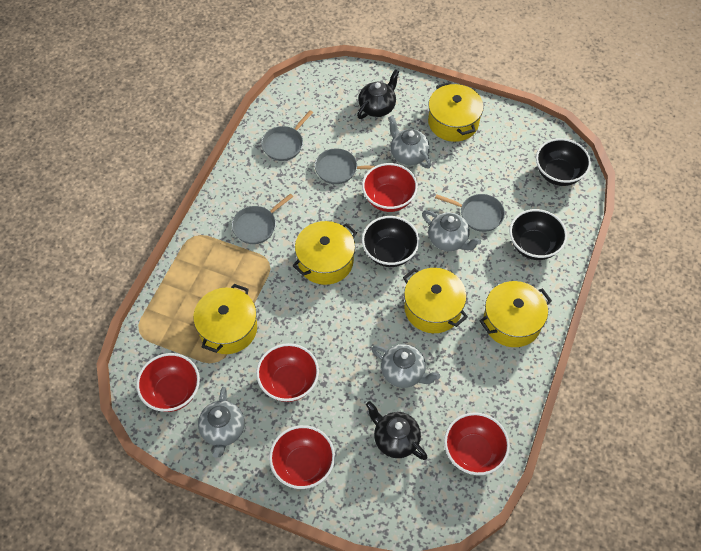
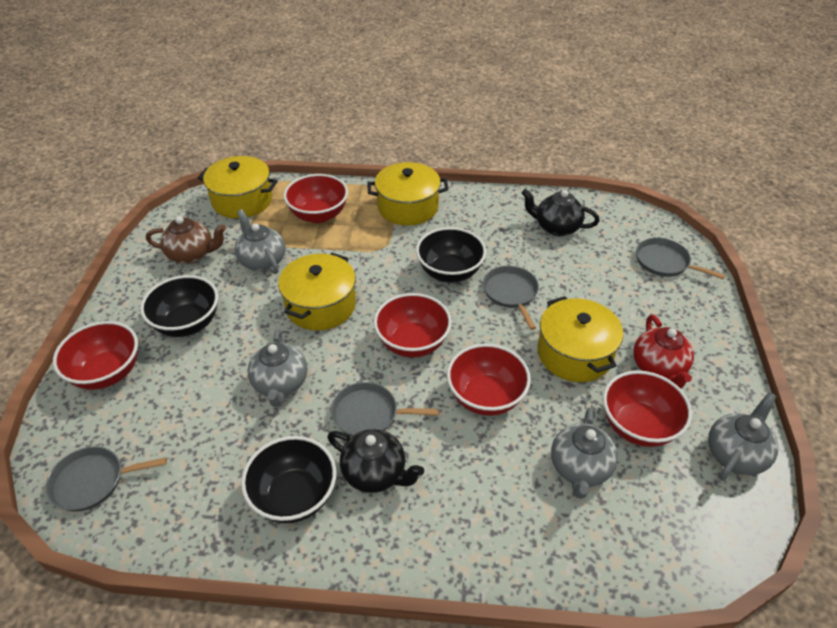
brown teapot: none = 0 -> [146,216,226,264] = 1
red teapot: none = 0 -> [633,315,694,389] = 1
yellow pot: [193,284,257,354] [292,221,357,285] [403,268,468,333] [428,82,484,142] [480,281,552,347] = 5 -> [198,156,278,218] [278,253,356,331] [367,162,449,226] [538,296,623,382] = 4

